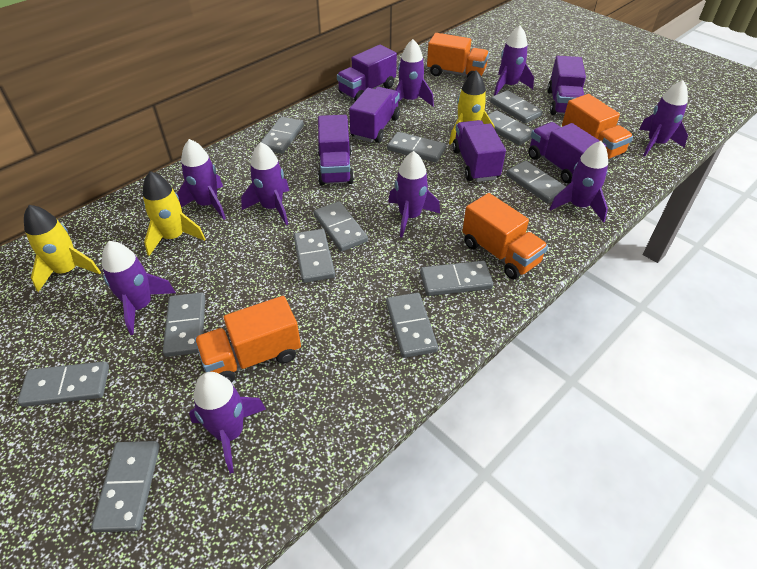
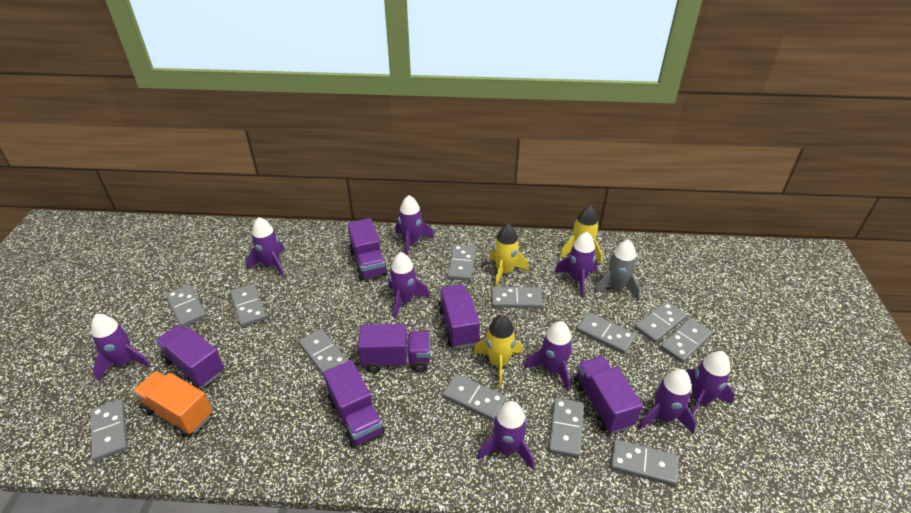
grey rocket: none = 0 -> [594,239,640,300] = 1
orange truck: [195,296,301,383] [427,33,489,78] [462,193,548,279] [562,94,633,159] = 4 -> [132,371,213,437] = 1

